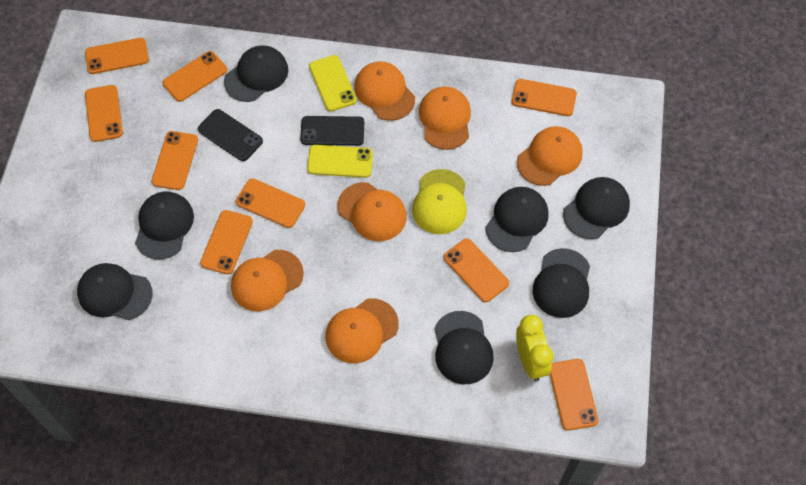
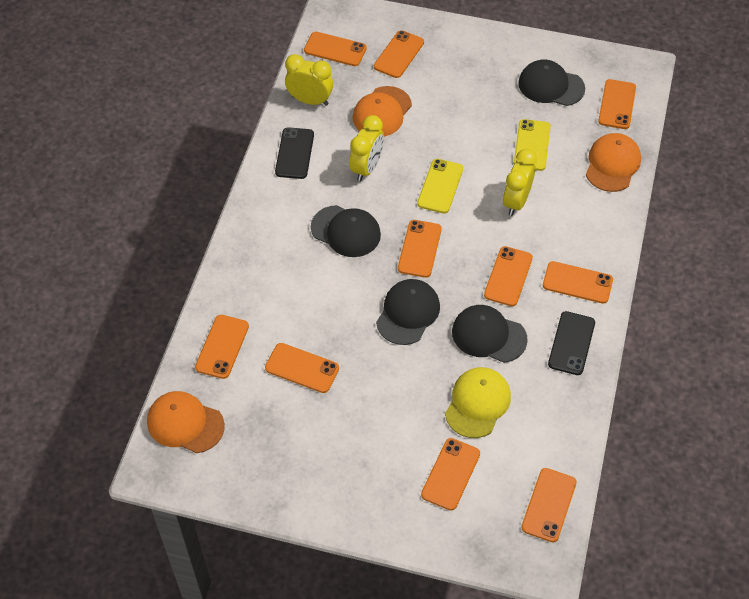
black cap: [77,263,153,320] [135,192,194,259] [224,45,288,102] [435,311,494,384] [485,187,549,252] [532,248,590,318] [563,177,630,239] = 7 -> [311,205,381,257] [376,279,440,345] [452,305,528,363] [518,59,585,106] = 4
orange cap: [231,250,304,312] [325,298,399,363] [338,182,407,241] [354,61,415,121] [419,87,471,150] [517,126,583,186] = 6 -> [147,391,225,453] [353,86,412,137] [586,133,641,192] = 3
orange phone: [85,38,149,74] [85,85,123,142] [151,131,198,190] [163,51,227,102] [200,210,253,274] [236,178,305,228] [444,238,509,302] [512,79,577,116] [550,359,598,430] = 9 -> [195,315,249,379] [265,343,339,393] [304,32,367,66] [374,30,424,78] [398,220,442,278] [421,438,480,510] [484,246,533,306] [521,468,577,542] [543,261,613,304] [598,79,636,129] = 10
yellow clock: [516,315,553,381] = 1 -> [285,54,333,106] [349,115,384,181] [503,149,537,216] = 3

